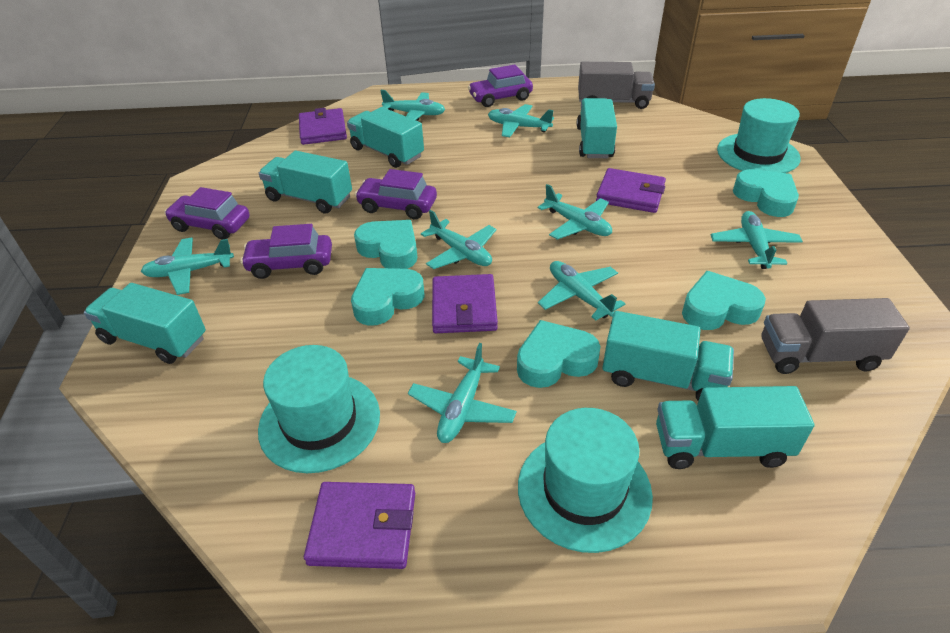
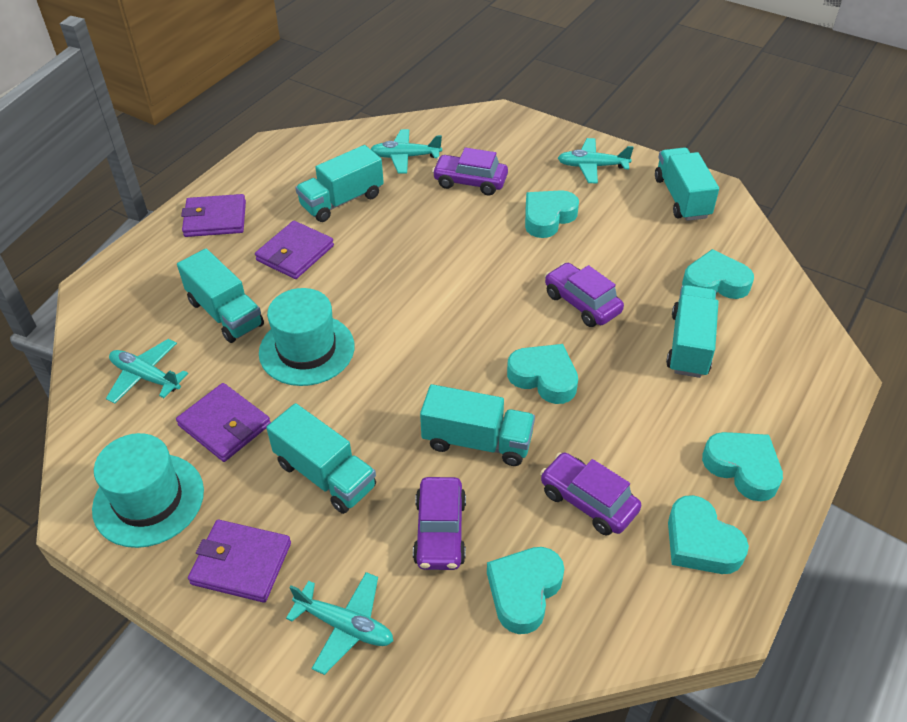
grey truck: [578,62,655,109] [761,298,910,374] = 2 -> none = 0
turquoise hat: [258,345,380,473] [518,408,653,553] [717,98,801,173] = 3 -> [92,433,204,548] [259,288,355,386] = 2
turquoise heart: [351,268,425,326] [354,220,417,269] [517,320,601,388] [682,271,766,330] [733,169,799,217] = 5 -> [487,547,564,634] [507,344,578,404] [525,190,579,238] [668,495,749,574] [682,249,754,299] [702,432,783,501] = 6
turquoise plane: [141,238,234,295] [380,90,445,121] [408,343,517,443] [421,210,496,269] [488,104,554,137] [538,184,612,240] [538,261,625,321] [711,211,803,269] = 8 -> [106,339,188,404] [286,572,393,675] [371,129,442,173] [558,138,634,184] = 4

